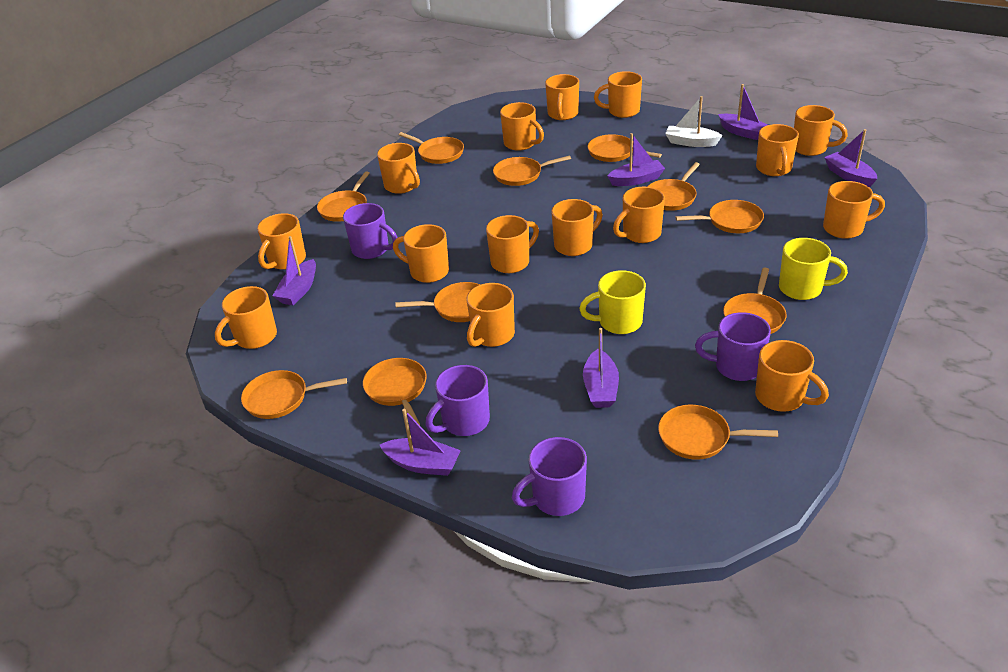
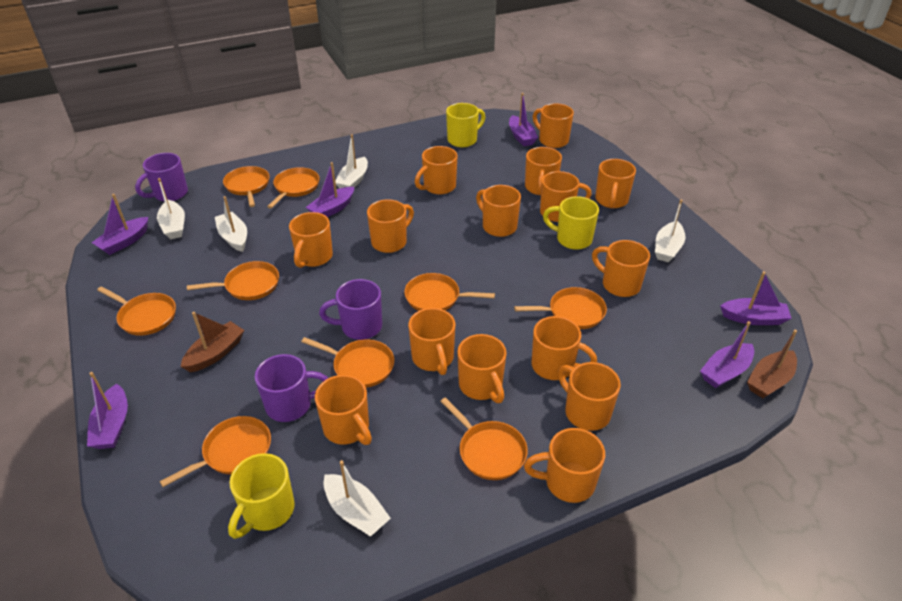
brown boat: none = 0 -> [181,312,244,372] [747,330,797,398] = 2
orange pan: [241,370,347,419] [317,171,370,222] [363,358,427,425] [395,282,480,322] [399,132,464,164] [493,155,571,186] [587,134,662,162] [647,162,700,211] [658,405,778,460] [676,200,764,233] [723,268,787,334] = 11 -> [97,286,176,336] [160,416,271,487] [187,261,279,300] [223,166,269,207] [267,167,319,209] [301,337,394,388] [404,273,495,311] [440,397,528,480] [514,287,607,329] = 9
purple mug: [343,203,398,259] [426,365,490,436] [512,437,587,516] [695,312,771,381] = 4 -> [135,153,188,202] [255,354,328,422] [319,279,382,340] = 3
white boat: [665,96,723,147] = 1 -> [157,178,185,239] [215,196,247,252] [323,460,391,537] [335,134,368,188] [655,200,685,262] = 5
yellow mug: [579,270,646,334] [779,238,848,300] = 2 -> [228,453,295,539] [446,103,485,148] [543,196,599,250] = 3

